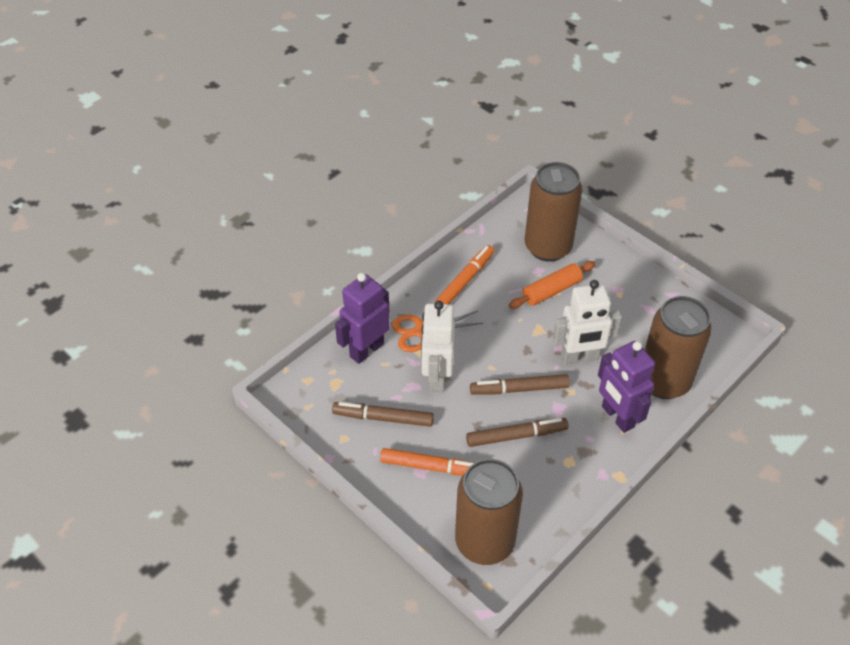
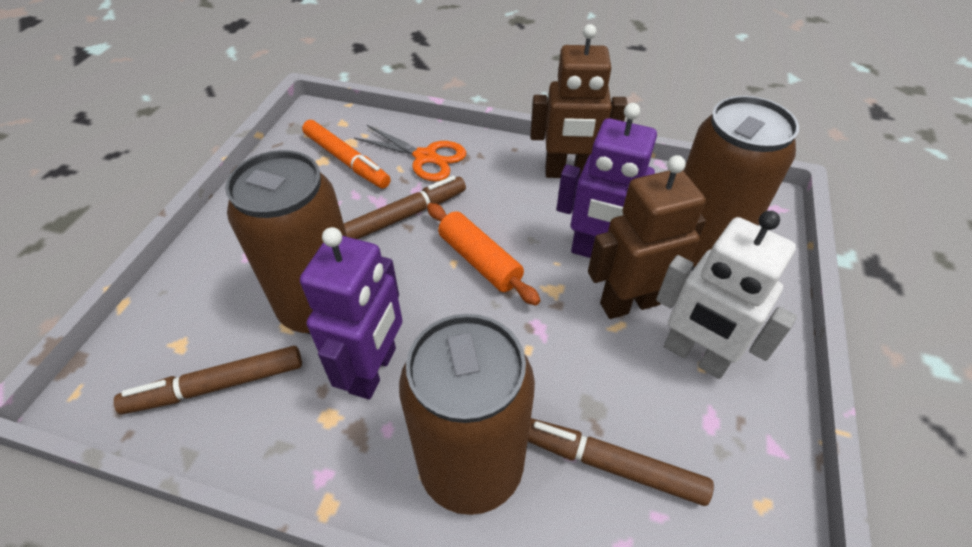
brown robot: none = 0 -> [531,24,628,178] [588,155,706,319] = 2
orange marker: [380,448,474,476] [435,245,494,304] = 2 -> [302,120,391,189] = 1
white robot: [421,301,455,392] [552,280,622,365] = 2 -> [656,211,797,379] = 1

